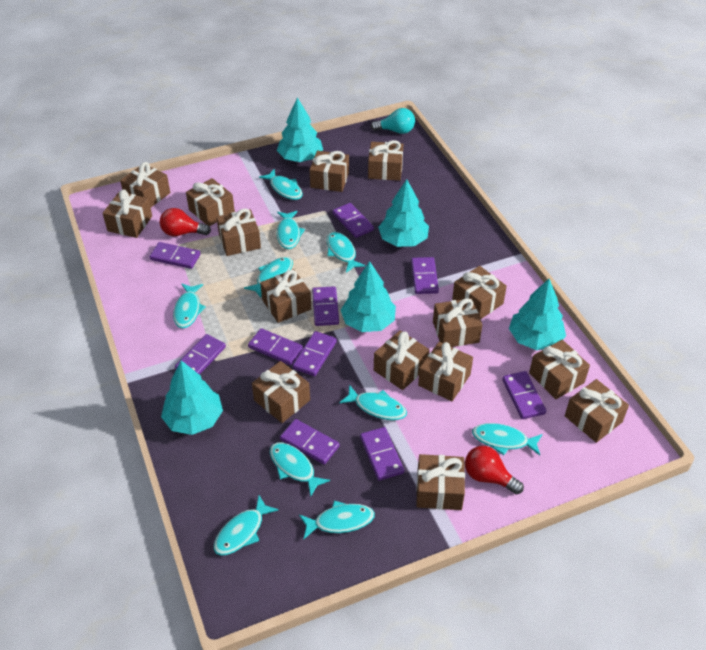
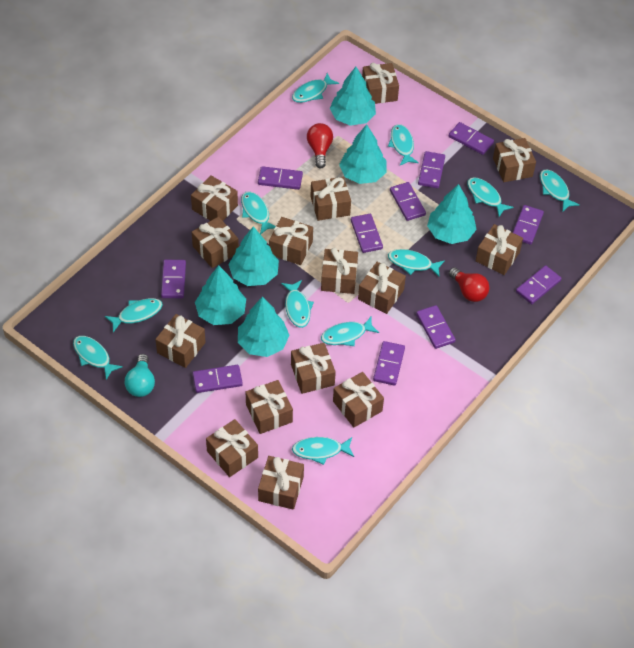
purple domino: [150,242,201,269] [175,334,226,375] [248,328,303,365] [280,419,340,465] [293,331,337,376] [312,286,339,326] [333,203,374,238] [360,427,404,481] [411,257,439,294] [502,371,546,419] = 10 -> [161,260,186,298] [192,365,243,393] [258,166,303,190] [351,214,383,253] [373,341,405,386] [390,182,426,221] [416,305,455,349] [418,151,445,188] [449,122,494,155] [513,205,544,245] [516,265,562,304] = 11
turquoise fish: [173,283,206,328] [214,495,279,556] [244,257,293,298] [259,169,303,200] [270,443,330,496] [276,211,305,249] [299,501,375,539] [327,232,366,273] [339,385,407,420] [472,423,543,455] = 10 -> [73,336,123,380] [105,298,163,332] [241,191,276,235] [281,280,314,328] [292,73,339,103] [292,437,354,465] [321,317,379,346] [388,124,419,165] [388,249,445,277] [467,177,514,217] [540,169,580,211] = 11
turquoise tree: [161,360,223,435] [277,97,323,162] [341,261,396,332] [378,179,429,247] [509,279,566,350] = 5 -> [195,265,246,325] [228,226,279,286] [238,297,289,357] [330,67,376,126] [339,124,386,184] [427,184,477,244] = 6

